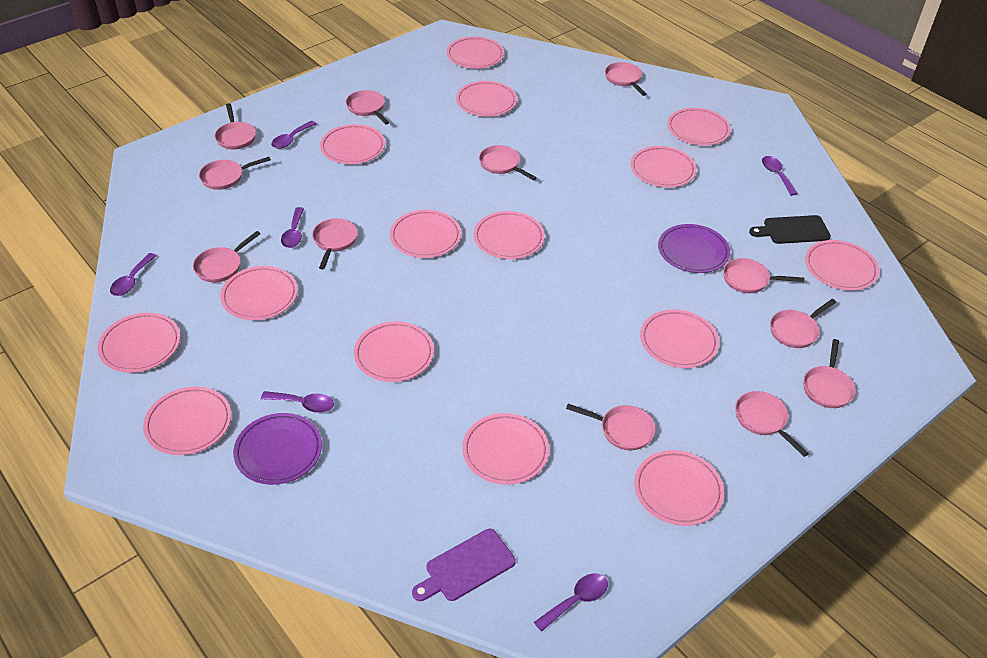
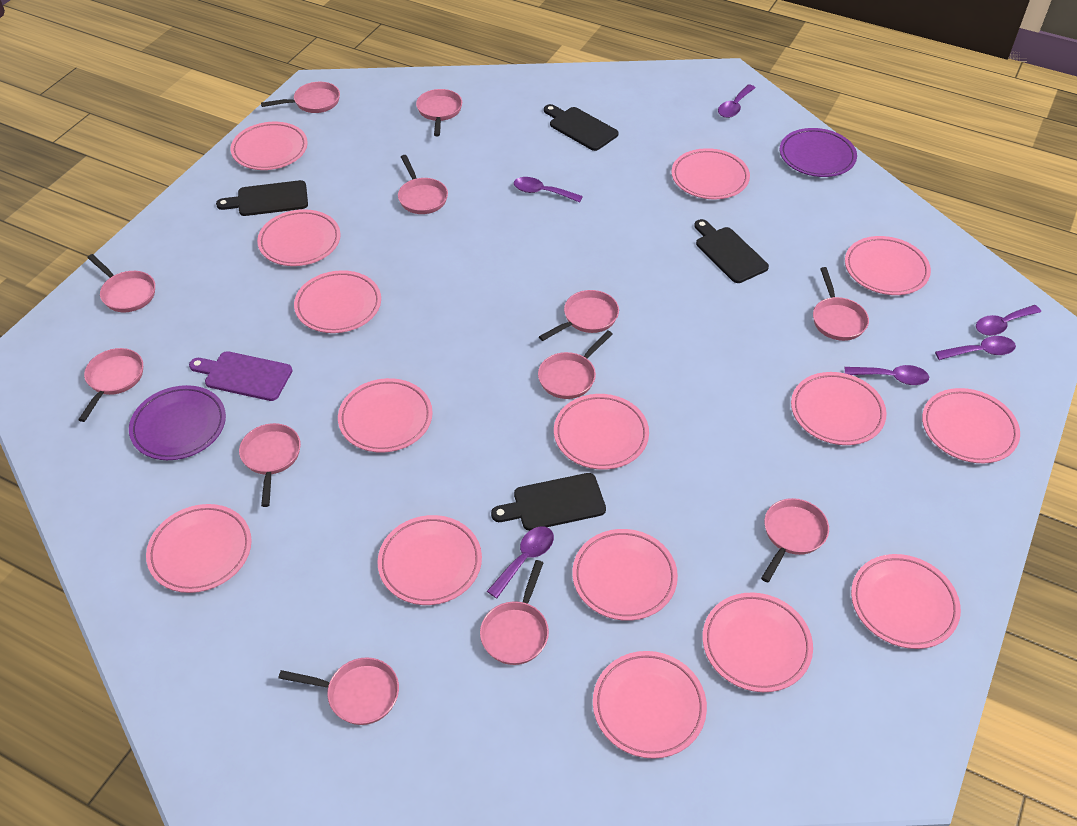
black cutting board: [749,215,831,244] = 1 -> [216,180,308,216] [491,473,606,531] [544,104,619,151] [694,219,769,283] = 4

